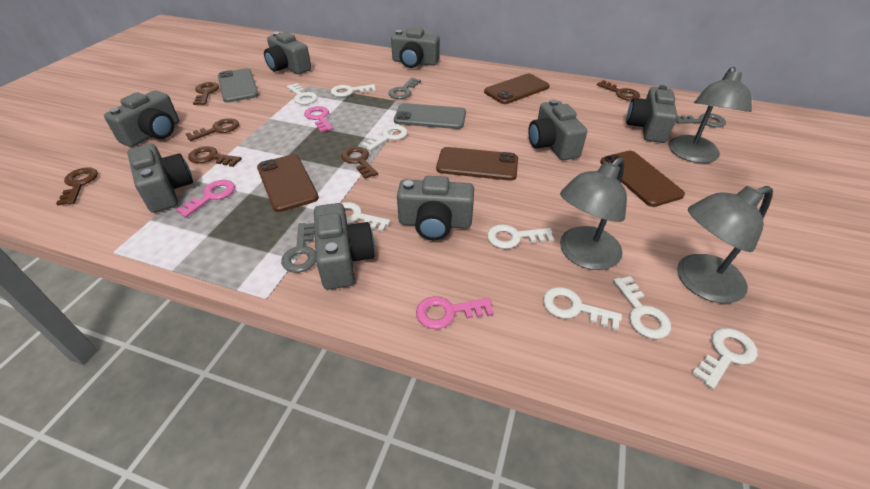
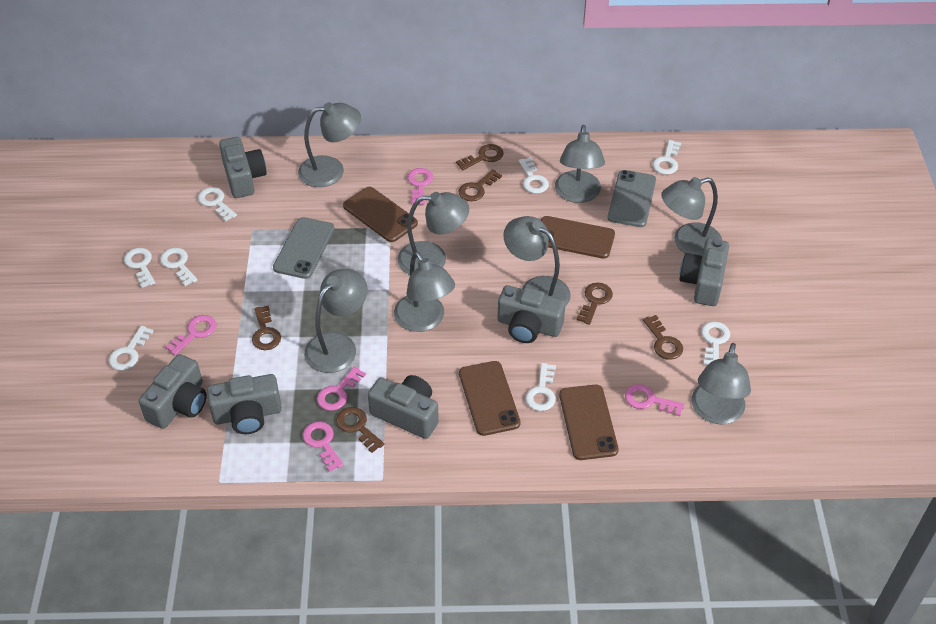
grey camera: [104,91,179,147] [127,144,193,213] [264,32,311,74] [314,203,375,290] [391,28,440,68] [397,176,474,240] [528,99,587,160] [626,85,677,143] = 8 -> [139,354,207,429] [207,374,282,434] [219,137,267,198] [368,375,439,439] [498,285,566,343] [679,238,729,306] = 6
grey key: [281,223,316,273] [388,78,421,99] [676,113,726,127] = 3 -> none = 0
grey lamp: [560,157,627,270] [669,67,752,163] [677,186,773,303] = 3 -> [298,102,361,187] [304,269,368,373] [394,251,455,332] [397,192,469,275] [503,216,571,307] [555,125,605,203] [661,177,722,256] [691,343,751,424] = 8
pink key: [175,180,235,217] [304,106,333,132] [416,296,494,329] = 3 -> [165,315,216,355] [302,422,344,472] [317,366,366,411] [407,168,433,205] [625,384,685,416] = 5

